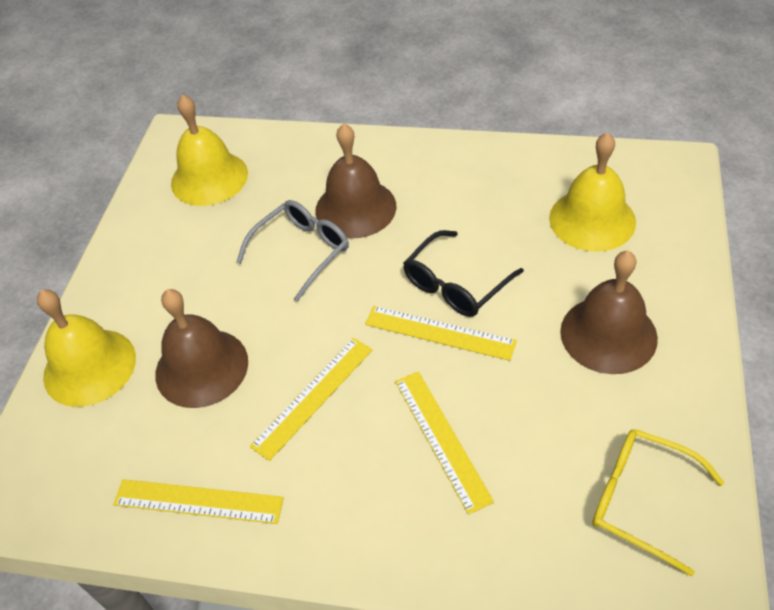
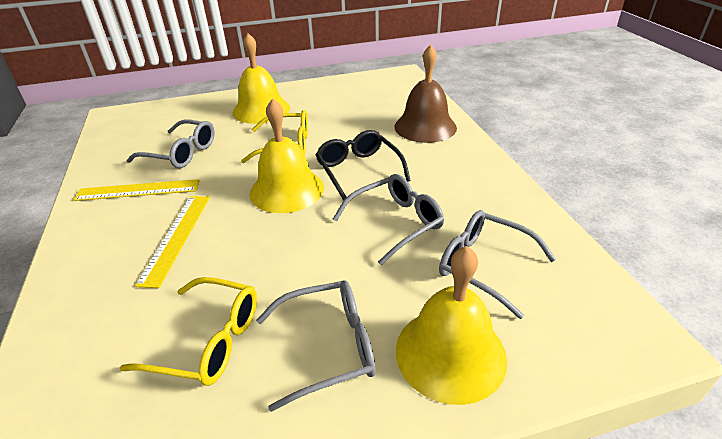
brown bell: [155,289,248,408] [315,123,396,239] [560,251,658,374] = 3 -> [395,44,457,143] = 1
grey glasses: [236,200,349,302] = 1 -> [127,120,215,168] [256,280,376,412] [333,174,444,265] [439,210,556,319] = 4
yellow glasses: [592,429,724,576] = 1 -> [120,277,257,386] [241,110,308,163] = 2
yellow ruler: [113,479,284,524] [250,338,373,461] [365,306,517,361] [395,371,494,515] = 4 -> [73,179,200,201] [135,196,210,288] = 2

